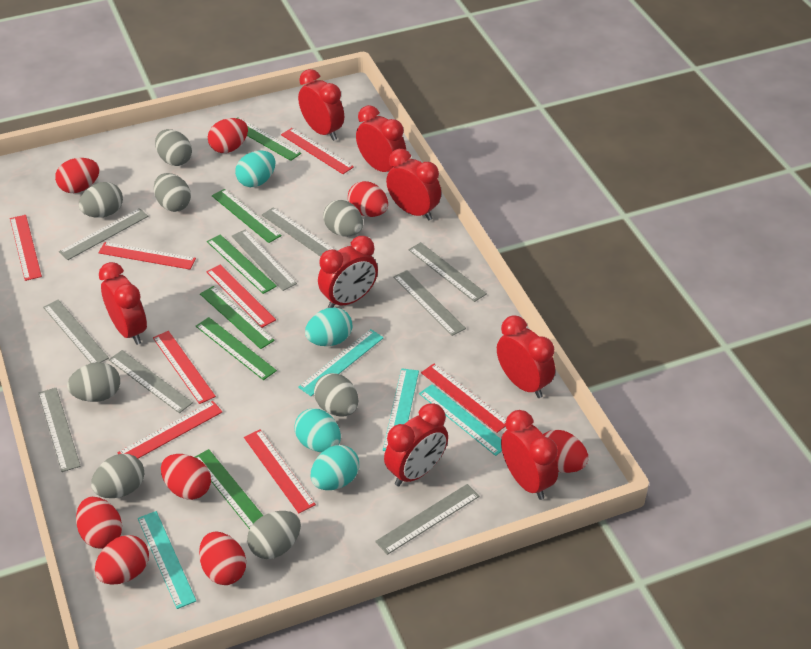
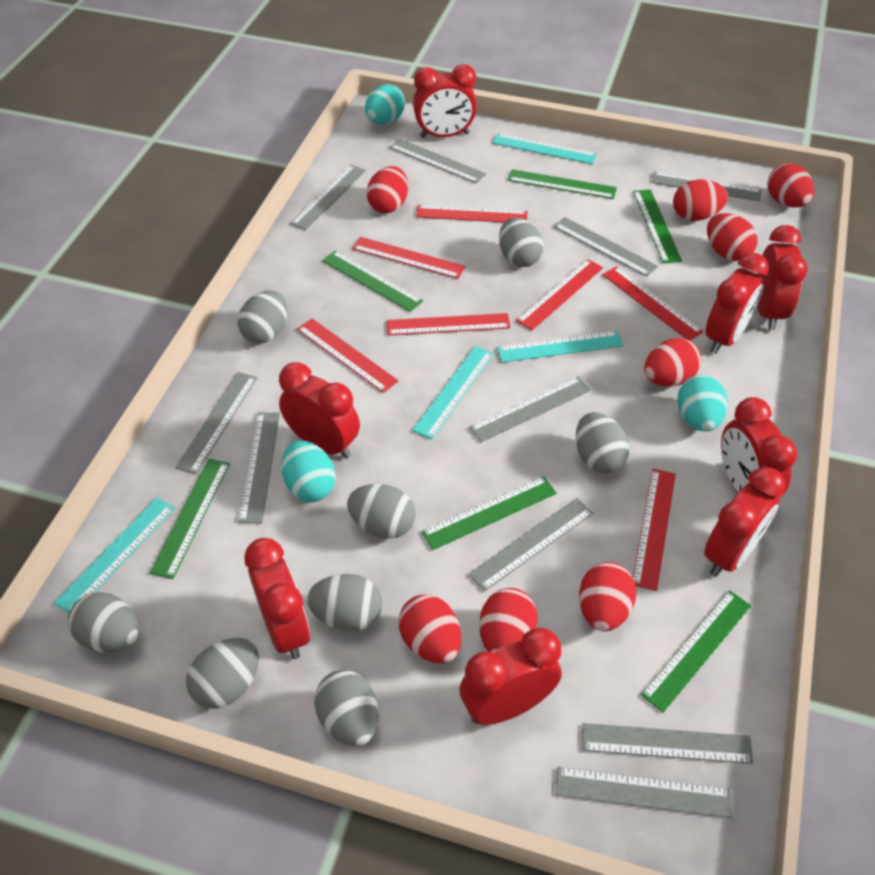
grey ruler: [39,388,81,472] [43,300,109,363] [59,208,149,260] [109,350,193,413] [232,230,297,291] [262,207,335,257] [375,484,480,555] [393,270,466,336] [408,242,487,302] = 9 -> [175,372,257,475] [238,412,280,523] [290,165,366,230] [390,139,486,184] [468,498,593,592] [469,376,591,442] [554,217,658,277] [556,767,732,818] [582,723,753,764] [651,171,762,201] = 10
red ruler: [10,215,42,281] [98,242,196,270] [117,401,222,458] [153,331,216,404] [206,265,276,328] [244,430,316,513] [281,128,354,174] [421,364,506,433] = 8 -> [297,318,398,393] [352,237,465,279] [387,313,510,336] [416,205,527,222] [516,259,603,330] [603,266,703,341] [633,469,676,591] = 7
turquoise egg: [235,151,275,187] [294,408,341,452] [305,307,353,346] [311,445,359,490] = 4 -> [282,440,336,502] [365,84,405,125] [677,375,728,432] = 3

